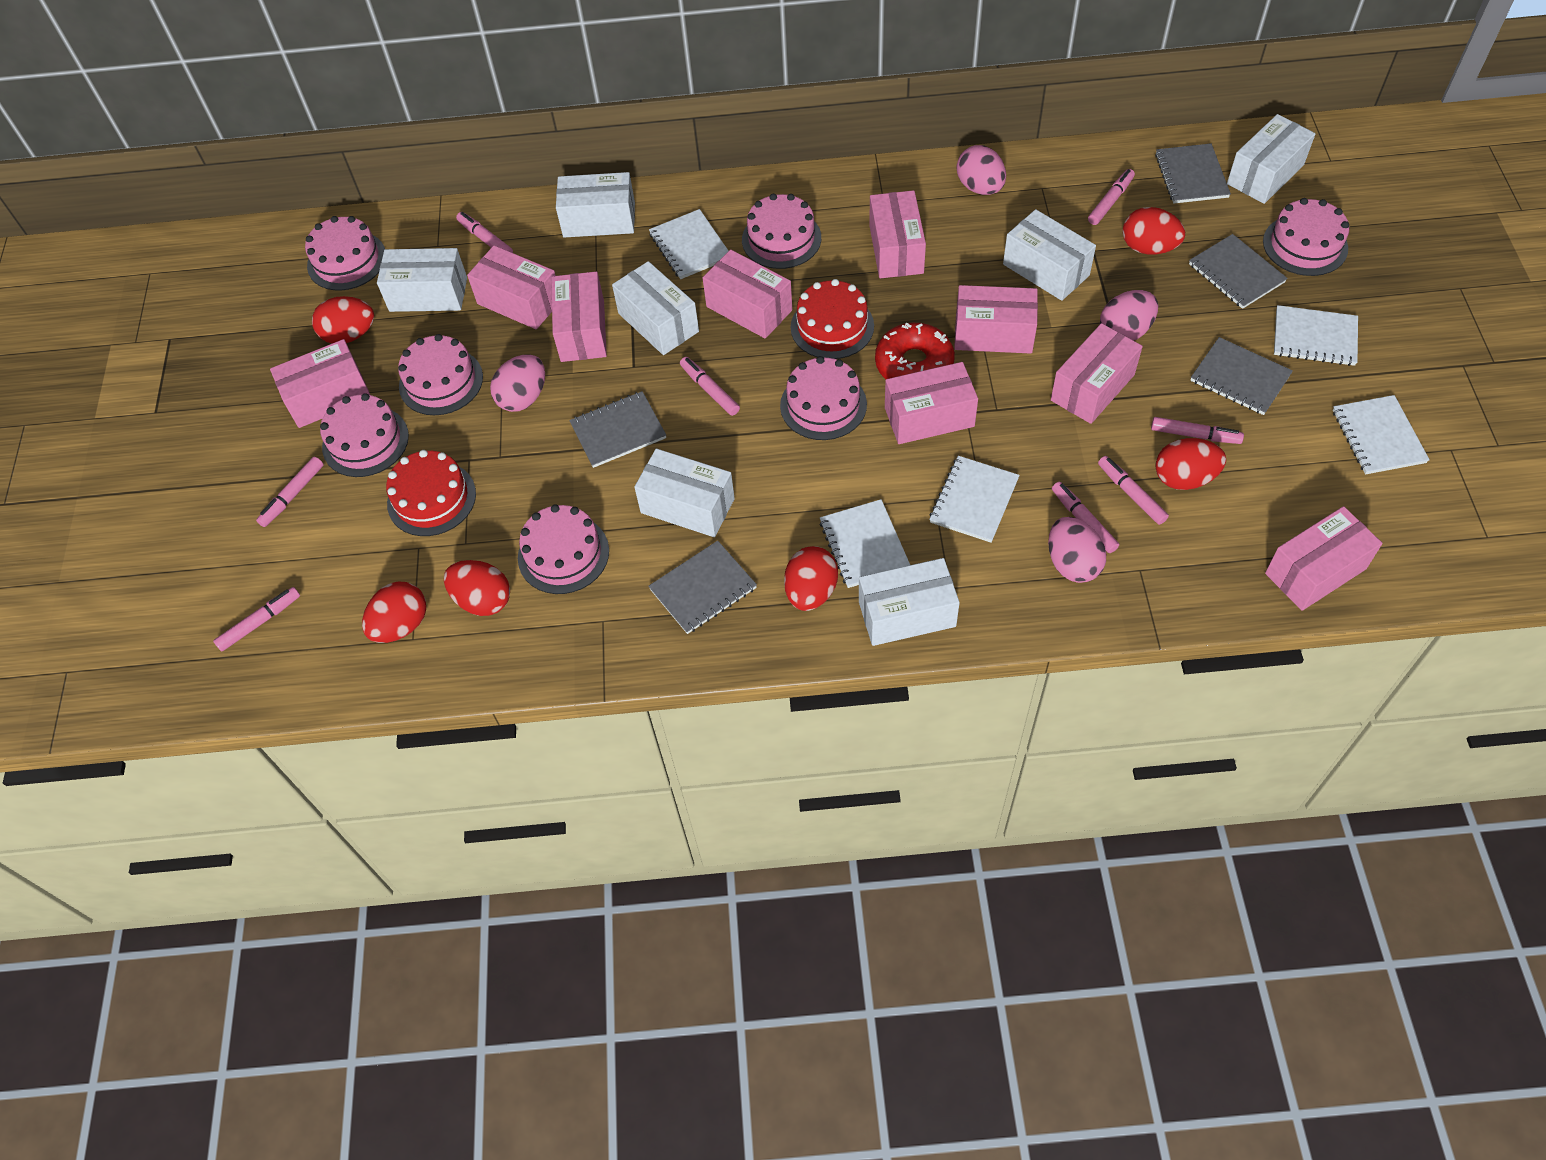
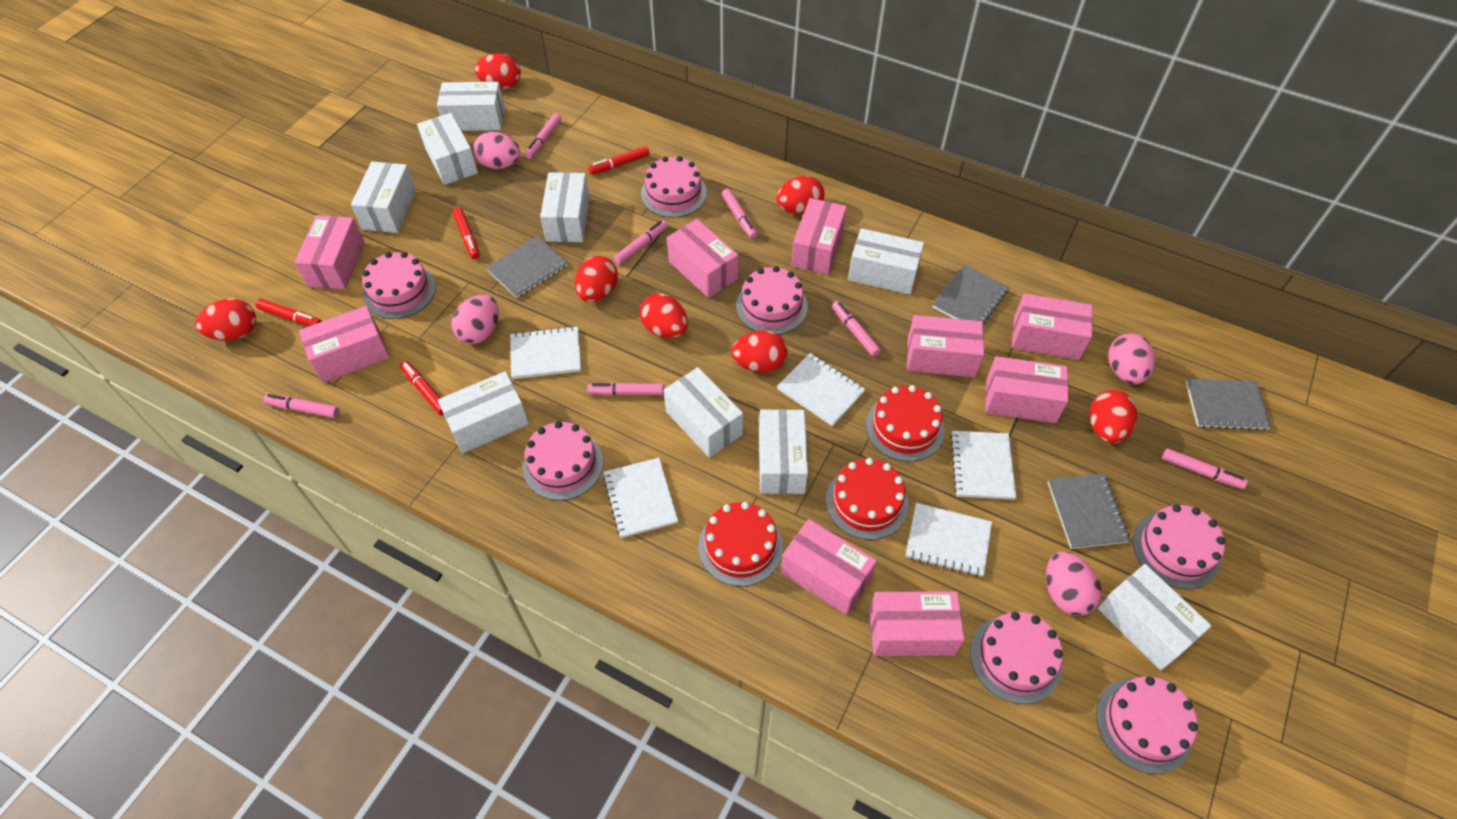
grey notebook: [569,391,666,468] [648,540,757,634] [1155,143,1231,204] [1189,234,1288,309] [1190,337,1293,415] = 5 -> [486,236,568,298] [932,264,1009,324] [1048,473,1130,549] [1186,378,1272,430] = 4
pink marker: [213,587,300,651] [256,457,324,527] [456,212,513,253] [680,357,740,416] [1052,482,1119,553] [1088,169,1135,225] [1098,456,1169,525] [1151,417,1244,444] = 8 -> [263,394,339,418] [525,113,561,159] [587,383,664,396] [614,220,668,265] [722,189,757,239] [832,301,881,357] [1162,449,1248,489] = 7
red cake: [386,450,476,536] [791,279,874,359] = 2 -> [698,502,783,586] [826,458,908,540] [866,385,944,461] = 3
red donut: [875,323,955,379] = 1 -> none = 0
red egg: [312,296,374,343] [362,582,426,643] [444,560,510,616] [784,546,838,611] [1123,207,1185,254] [1155,438,1226,490] = 6 -> [195,299,256,341] [475,53,521,89] [575,256,618,302] [640,294,688,338] [731,331,787,373] [776,176,825,214] [1090,390,1137,443] = 7
red marker: none = 0 -> [255,299,322,326] [400,361,444,415] [453,207,480,259] [588,146,650,175] = 4
white box: [377,248,467,312] [556,172,635,238] [612,261,699,355] [634,449,735,537] [859,558,960,646] [1003,209,1096,301] [1227,114,1315,204] = 7 -> [351,162,416,233] [417,113,478,185] [437,82,505,131] [438,371,529,453] [540,172,590,242] [664,367,743,458] [759,409,808,494] [848,228,924,295] [1098,564,1211,671] = 9

